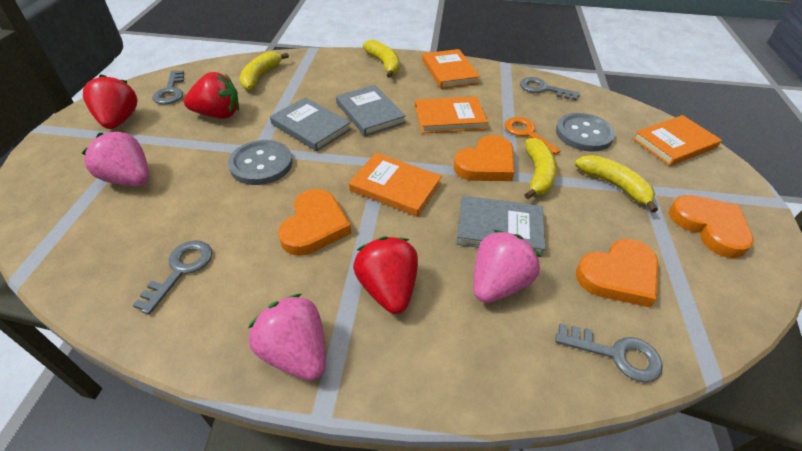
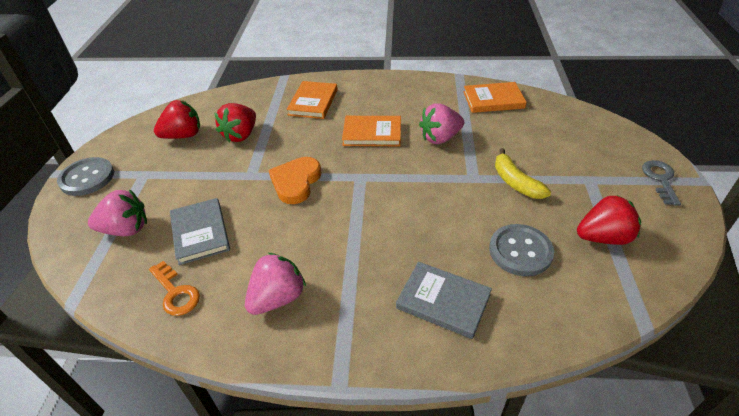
grey book: [270,97,351,151] [336,85,406,136] [456,196,546,257] = 3 -> [170,198,230,265] [396,262,492,339] = 2
grey key: [133,240,212,315] [152,70,184,104] [520,77,580,100] [555,323,663,382] = 4 -> [642,160,681,206] = 1
orange book: [349,153,442,217] [415,96,488,134] [422,49,480,89] [633,115,722,166] = 4 -> [287,81,338,119] [342,116,401,146] [464,82,527,113] = 3
orange heart: [278,189,351,256] [453,135,515,181] [575,239,658,307] [669,195,754,258] = 4 -> [269,157,321,204] = 1
yellow banana: [240,52,289,90] [363,40,400,78] [524,138,557,199] [574,155,658,213] = 4 -> [495,148,551,199] = 1

